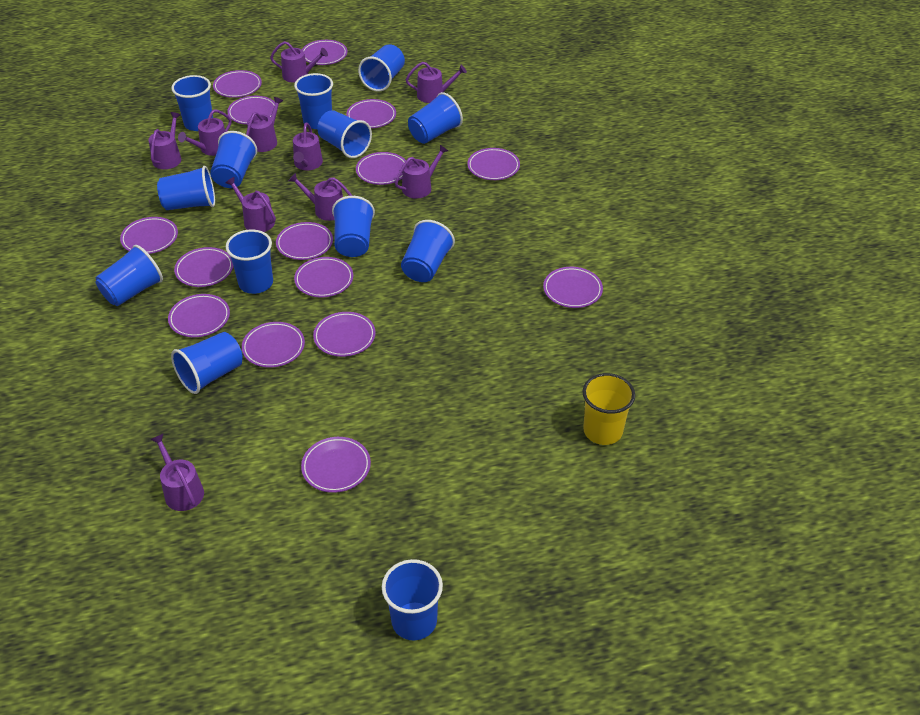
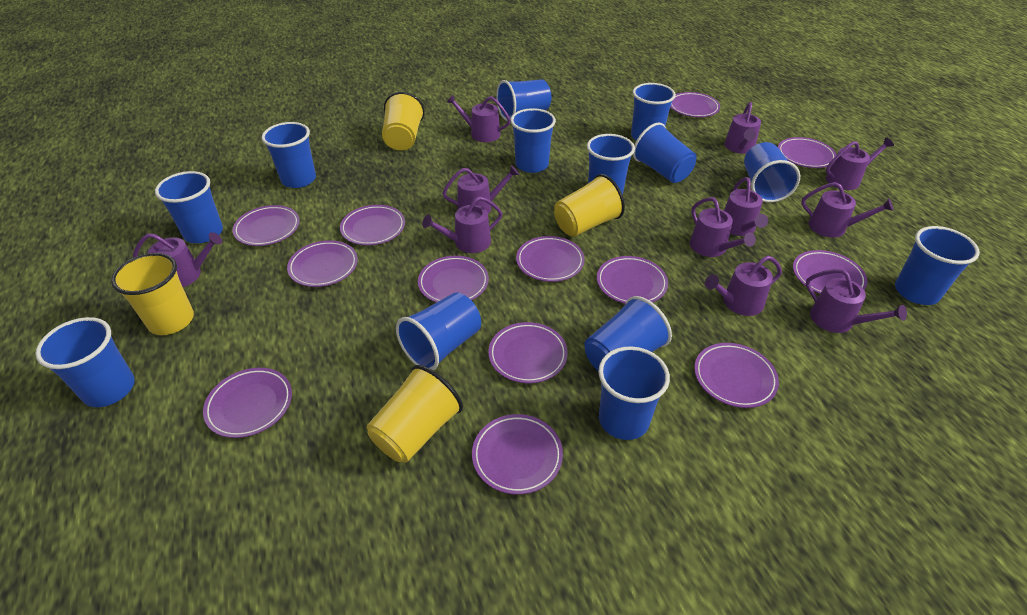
purple plate: [120,217,178,254] [168,294,230,337] [174,247,233,287] [213,70,262,98] [227,96,278,125] [242,322,305,368] [276,222,333,260] [294,257,353,297] [301,437,371,493] [302,40,347,65] [313,312,376,357] [346,99,396,128] [356,152,406,185] [467,148,520,180] [543,267,603,308] = 15 -> [203,368,292,438] [233,205,300,246] [287,240,358,287] [340,205,405,245] [418,256,489,303] [472,414,563,495] [488,322,568,383] [516,236,585,282] [597,256,668,304] [671,92,720,117] [694,343,779,408] [778,137,836,168] [793,250,868,294] = 13
purple watering can: [148,112,181,169] [150,434,204,511] [178,109,231,156] [225,177,276,232] [246,97,283,152] [270,41,328,83] [289,173,352,221] [293,122,323,170] [395,145,448,199] [406,62,467,103] = 10 -> [133,232,222,287] [422,196,502,253] [442,165,519,214] [447,94,511,142] [690,197,756,257] [705,256,782,316] [724,102,761,154] [724,177,768,236] [801,182,894,238] [805,269,907,333] [826,137,894,190] = 11
yellow cup: [583,373,635,445] = 1 -> [111,253,194,335] [367,365,463,463] [382,92,425,150] [554,174,625,237] = 4

